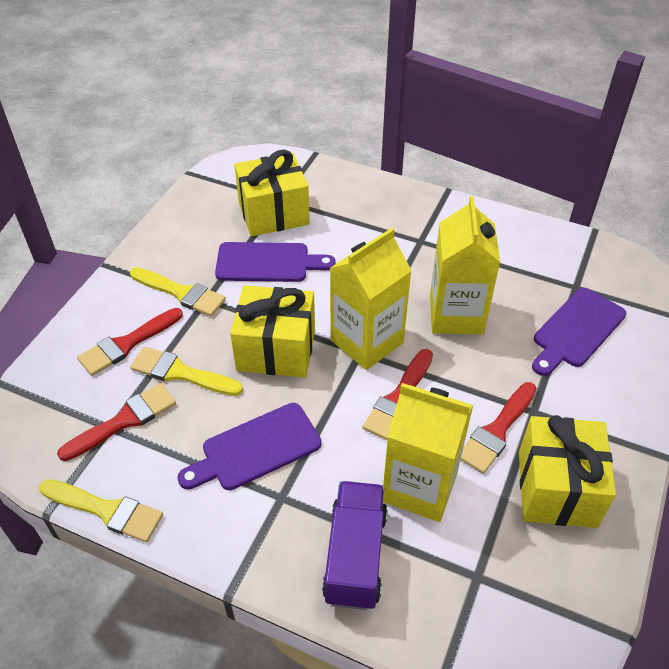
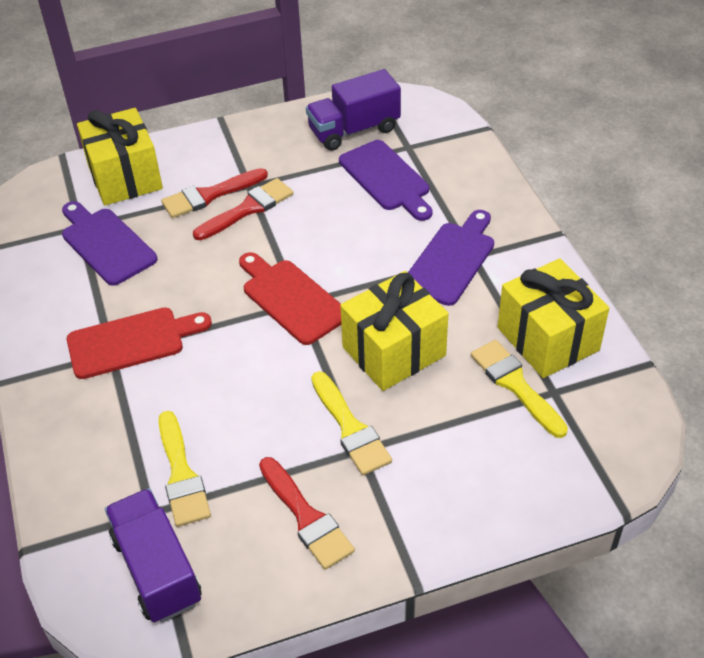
purple truck: [322,481,388,610] = 1 -> [105,488,202,623] [306,69,401,151] = 2
red brush: [57,383,176,461] [77,308,183,376] [362,349,433,440] [461,382,537,474] = 4 -> [161,168,268,218] [193,178,293,240] [259,457,355,570] = 3
red cutting board: none = 0 -> [67,307,212,379] [239,252,341,345] = 2
yellow carton: [330,228,412,370] [383,383,473,522] [430,196,500,335] = 3 -> none = 0

